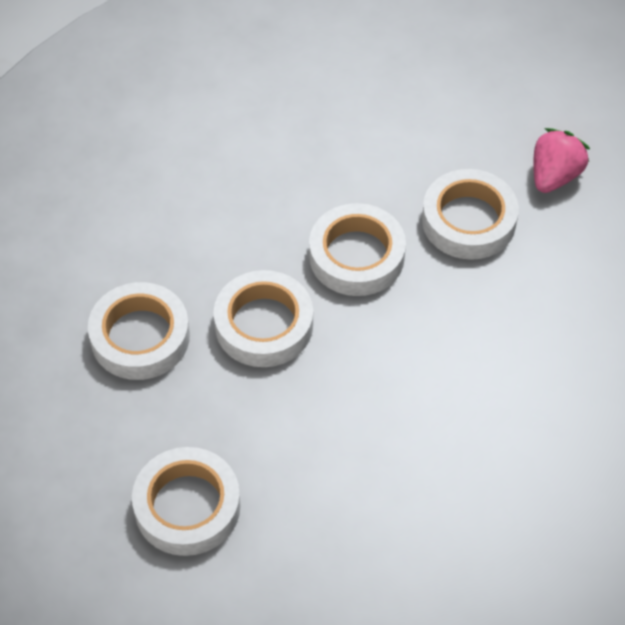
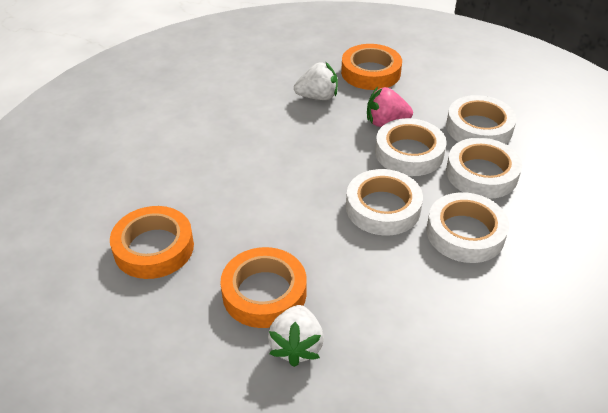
orange tape: none = 0 -> [110,206,194,279] [220,247,307,328] [341,44,402,90] = 3
white strawberry: none = 0 -> [268,305,324,367] [294,62,338,100] = 2

